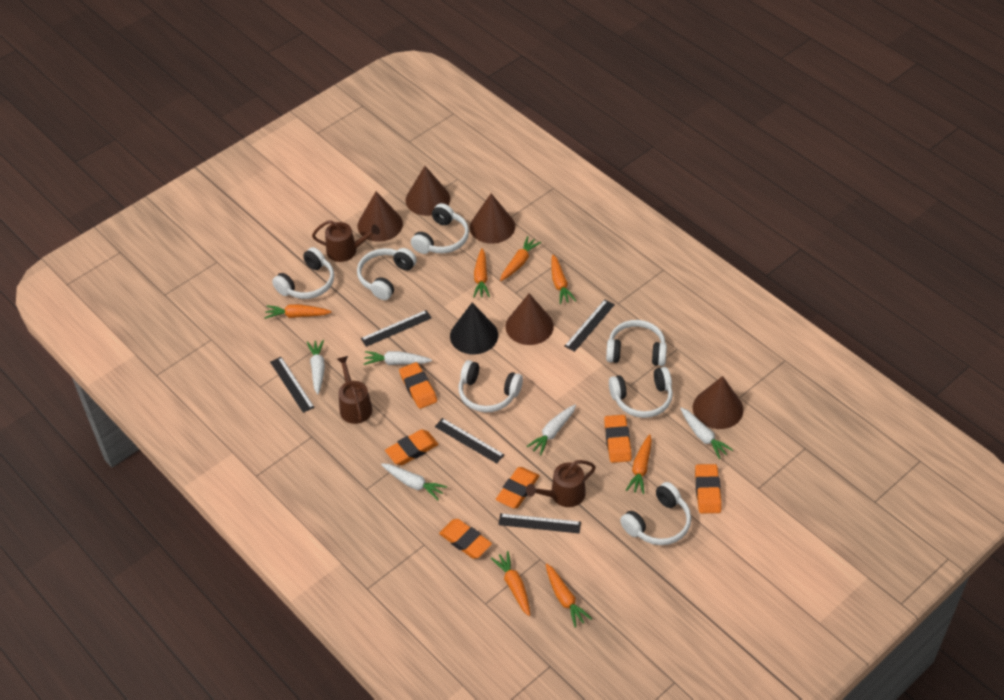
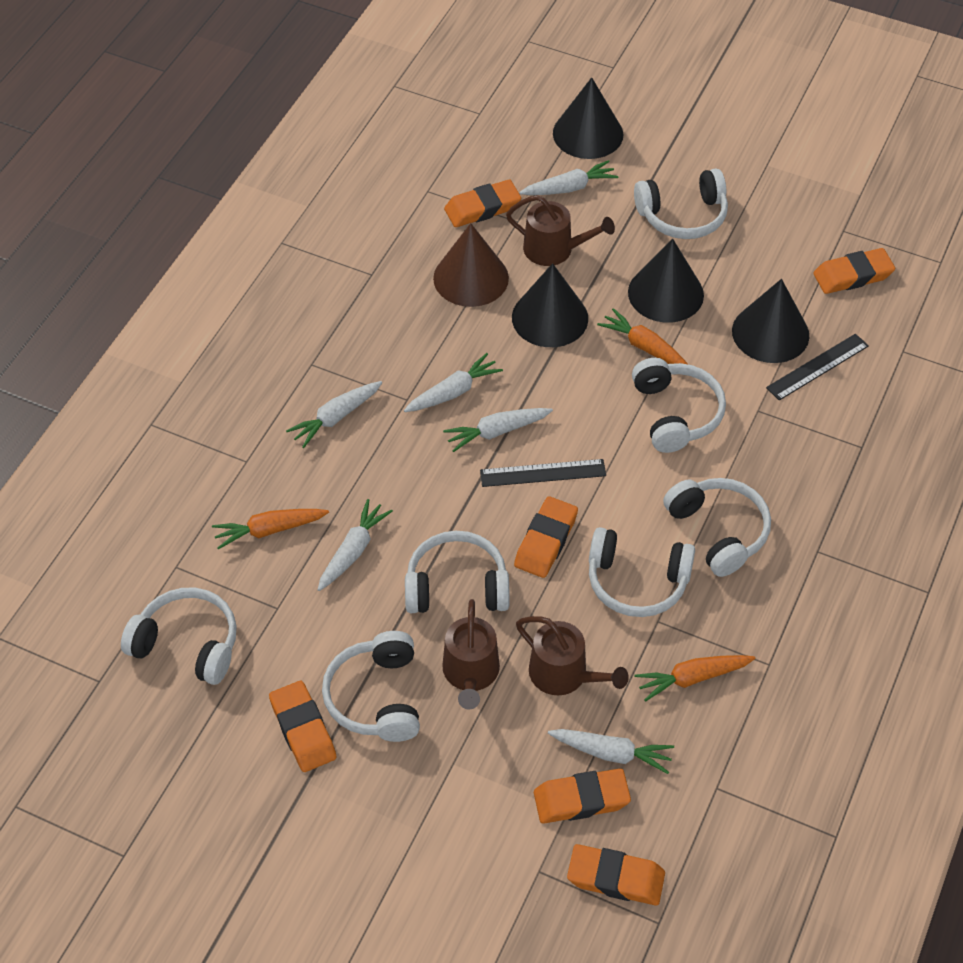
black cone: [450,303,498,354] = 1 -> [512,263,588,347] [553,77,623,159] [628,239,704,322] [732,279,809,363] = 4
black ruler: [270,357,314,413] [361,310,431,347] [435,418,504,464] [498,513,581,533] [564,299,615,352] = 5 -> [480,459,606,487] [766,334,869,401] = 2
brown cone: [358,191,403,242] [406,166,450,216] [470,193,515,244] [505,293,554,345] [693,376,744,429] = 5 -> [433,223,509,307] = 1
orange carrot: [264,304,332,319] [473,248,490,298] [491,551,530,616] [500,236,541,281] [546,563,592,628] [551,255,576,304] [626,434,652,494] = 7 -> [212,509,329,549] [597,308,687,364] [635,655,756,702] = 3
white carrot: [307,340,325,395] [364,351,432,365] [381,463,447,500] [526,404,576,455] [680,408,733,459] = 5 -> [286,381,382,448] [318,499,393,591] [404,353,503,412] [443,408,553,452] [519,160,618,195] [548,729,674,774] = 6

